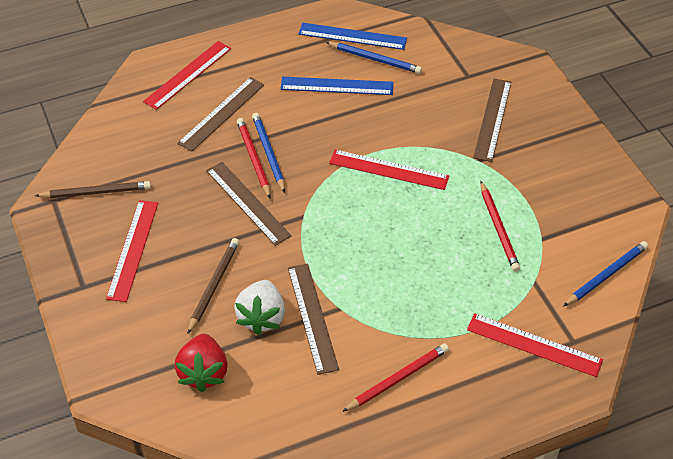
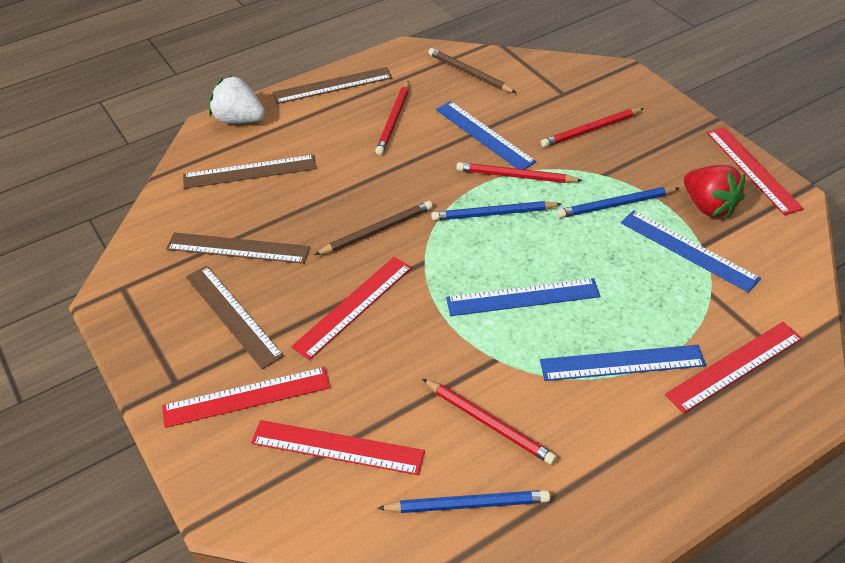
blue ruler: [280,77,393,95] [298,23,407,50] = 2 -> [436,101,536,169] [446,278,601,316] [540,345,706,381] [621,210,761,293] = 4
red pencil: [237,118,271,198] [342,343,449,412] [480,181,520,272] = 3 -> [375,81,409,155] [423,379,557,465] [456,162,583,183] [541,108,644,148] = 4
red ruler: [106,200,158,302] [143,41,231,110] [329,150,449,190] [467,313,603,377] = 4 -> [162,367,330,428] [251,420,425,475] [291,257,412,360] [665,322,803,413] [707,127,804,215] = 5

